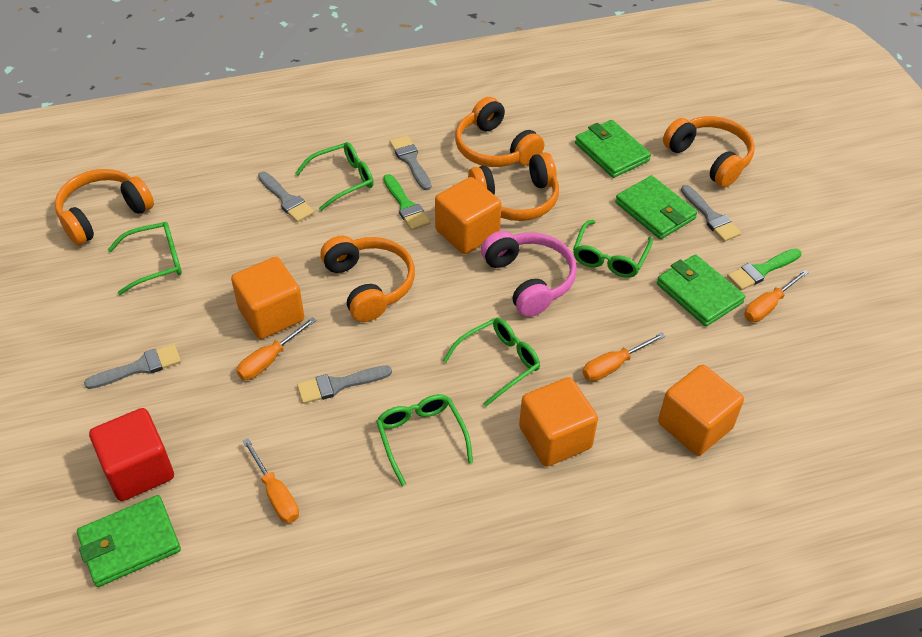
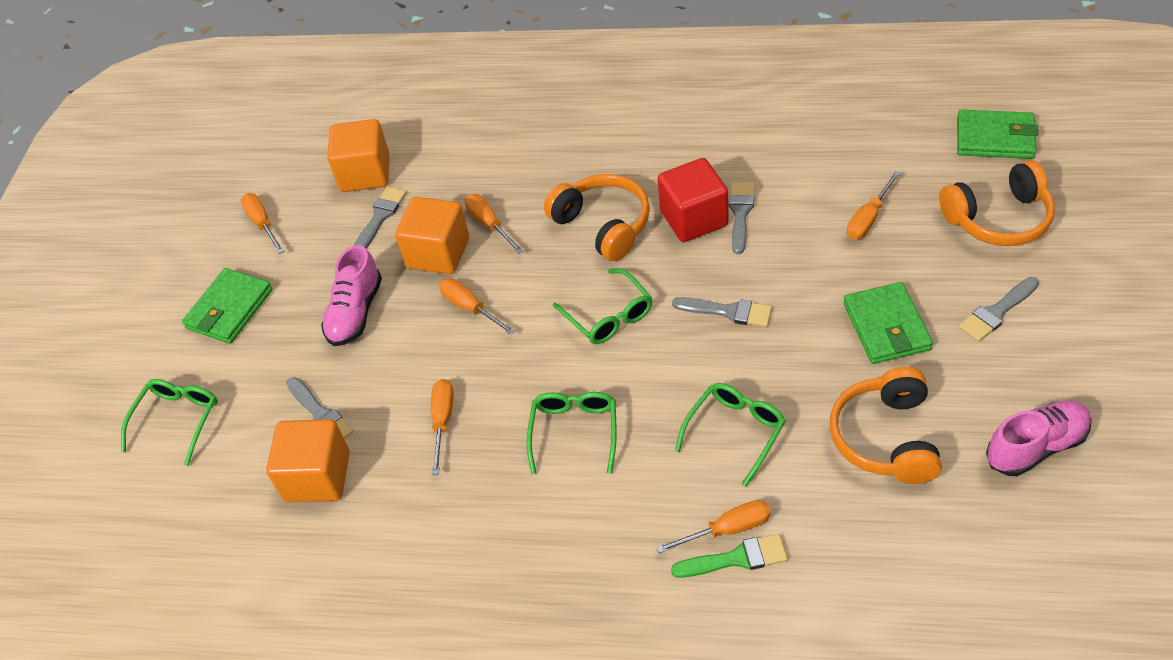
green brush: [383,174,430,230] [727,248,802,290] = 2 -> [671,534,788,578] = 1
green glasses: [108,222,182,295] [295,142,374,211] [376,394,473,486] [443,318,540,407] [573,220,653,278] = 5 -> [121,379,218,466] [526,392,617,475] [553,268,652,344] [675,383,786,487] = 4
green wallet: [77,495,181,587] [575,120,651,178] [615,176,697,239] [657,254,745,326] = 4 -> [182,268,273,344] [843,282,933,364] [957,110,1038,159] = 3
orange cube: [231,257,304,339] [435,177,502,254] [519,377,598,467] [658,365,744,456] = 4 -> [266,419,350,502] [327,119,389,192] [395,197,469,274] = 3
orange headphones: [55,169,154,245] [320,236,415,322] [455,97,544,167] [468,152,559,221] [663,116,755,187] = 5 -> [544,174,650,261] [830,367,942,484] [939,160,1055,246] = 3
orange screwdriver: [236,317,316,380] [243,438,299,523] [583,332,665,381] [744,269,809,322] = 4 -> [240,193,284,254] [431,379,453,475] [439,278,515,335] [465,194,523,254] [656,500,771,553] [847,171,901,240] = 6
pink headphones: [481,231,577,317] = 1 -> none = 0
pink shoe: none = 0 -> [321,245,382,346] [986,401,1092,476] = 2

